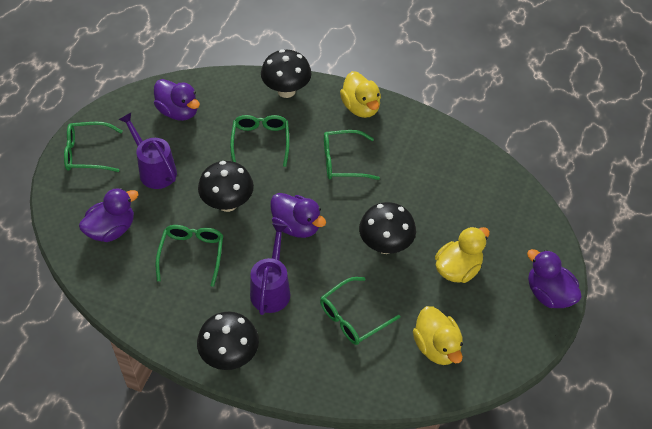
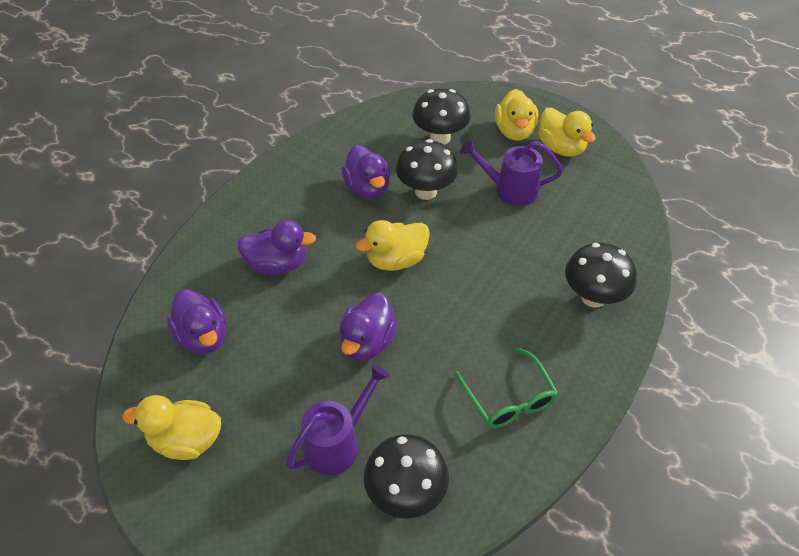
green glasses: [64,122,123,172] [155,225,223,287] [230,115,289,167] [320,277,400,345] [324,130,380,180] = 5 -> [455,348,558,429] = 1
yellow duck: [340,71,381,118] [413,306,463,365] [435,226,490,283] = 3 -> [122,395,221,460] [356,220,430,271] [495,89,539,141] [538,108,596,157] = 4

